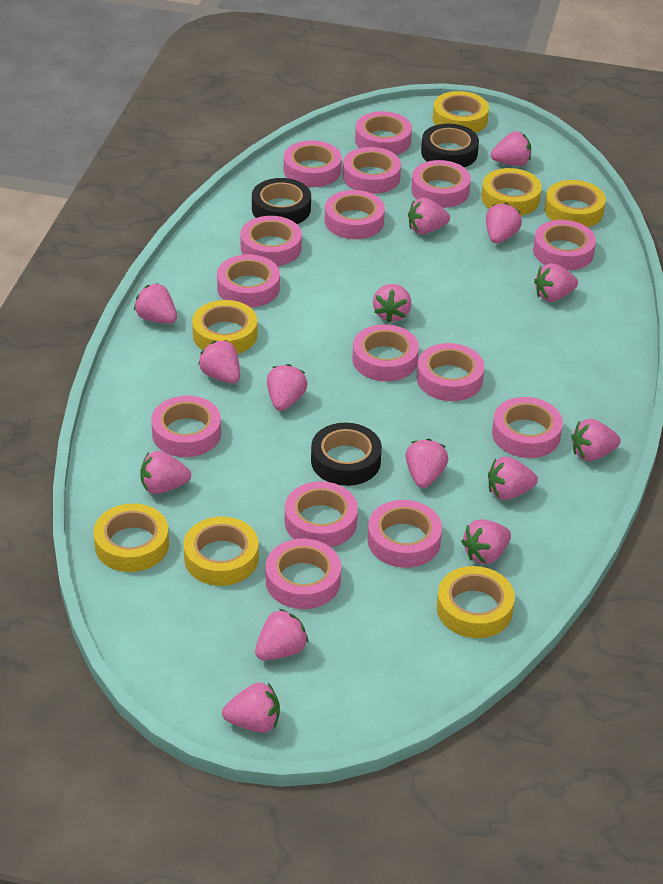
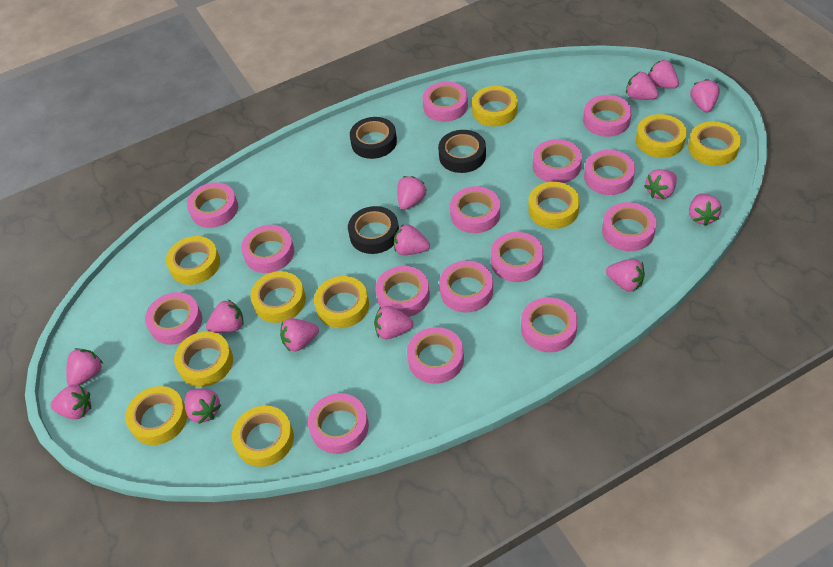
pink strawberry: [134,283,177,324] [140,451,191,494] [198,340,240,384] [222,682,280,733] [255,609,308,660] [267,364,307,411] [373,284,411,323] [405,439,449,488] [408,198,450,235] [461,519,511,564] [486,203,522,243] [488,457,538,500] [491,131,531,166] [534,263,578,302] [572,419,620,461] = 15 -> [50,385,91,419] [66,348,103,386] [185,389,221,424] [206,300,243,333] [280,318,319,352] [374,306,413,339] [394,225,430,255] [397,176,427,210] [606,259,645,292] [626,72,659,100] [644,169,677,199] [648,59,679,89] [689,193,722,226] [690,79,720,112] = 14
yellow tape: [94,504,169,572] [184,517,259,586] [192,300,257,354] [433,91,489,133] [437,566,515,638] [481,168,542,216] [545,180,606,227] = 7 -> [125,386,188,445] [166,236,220,285] [174,331,233,387] [232,406,294,467] [250,271,306,323] [314,276,369,328] [472,86,518,127] [528,182,580,229] [636,114,687,158] [688,122,741,166] = 10

